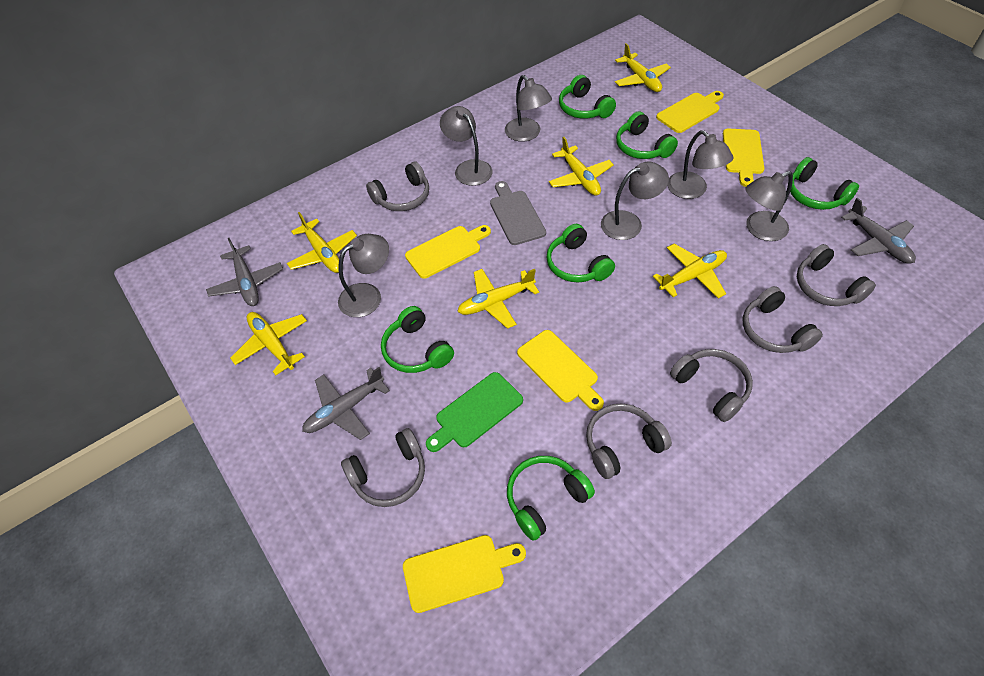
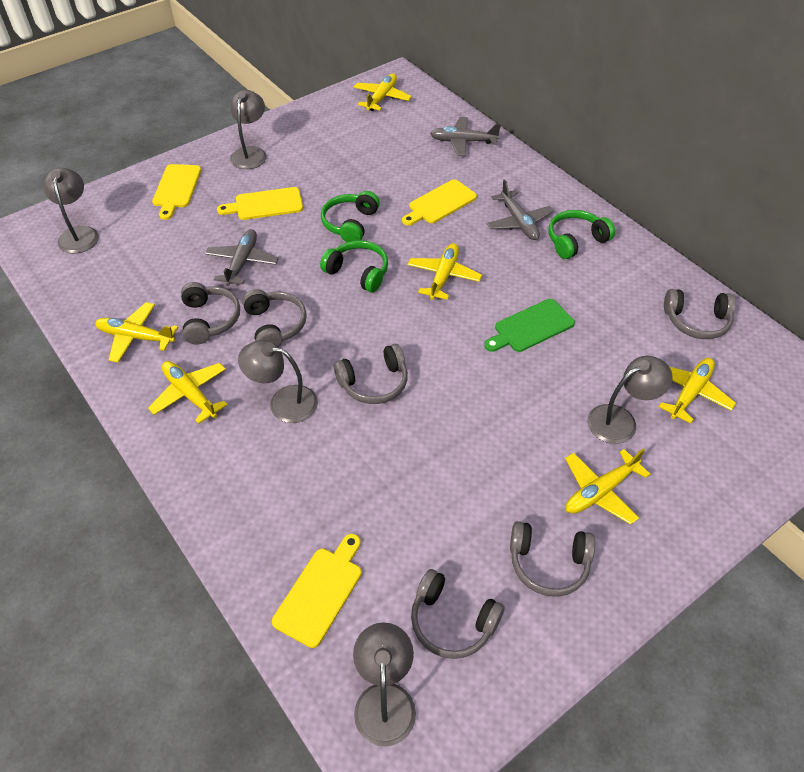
green headphones: [381,306,454,373] [507,456,595,541] [546,224,615,283] [559,75,616,119] [616,111,678,159] [790,157,859,210] = 6 -> [320,240,388,293] [321,191,380,242] [549,210,615,259] = 3
grey cutting board: [490,181,546,245] = 1 -> none = 0
grey lamp: [338,234,389,317] [440,106,492,186] [505,75,552,142] [601,162,669,240] [667,130,733,199] [745,171,793,241] = 6 -> [44,168,99,254] [230,90,267,169] [238,340,318,423] [353,622,416,747] [587,356,673,444] = 5
yellow cutting board: [403,535,526,613] [405,225,491,279] [517,330,604,411] [656,91,724,133] [723,129,764,187] = 5 -> [152,164,201,220] [217,187,303,220] [272,534,362,648] [402,179,477,226] = 4

